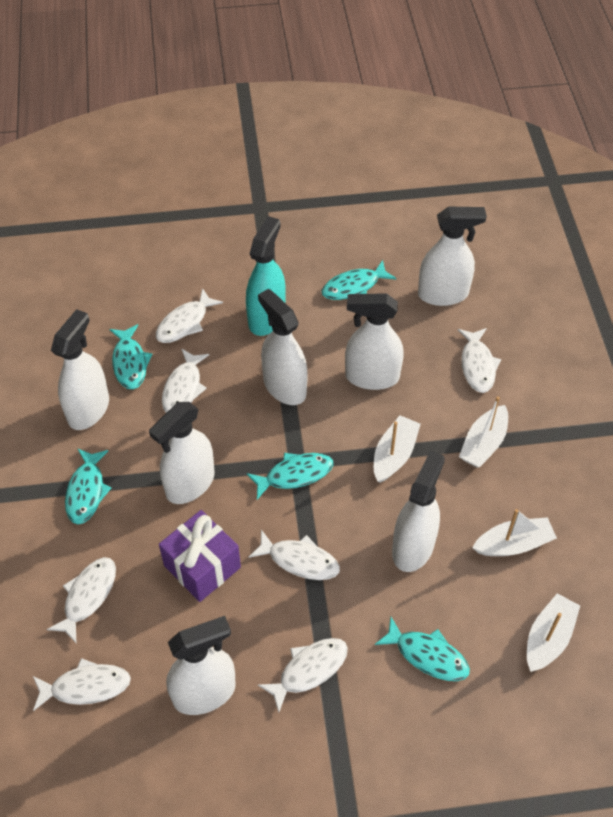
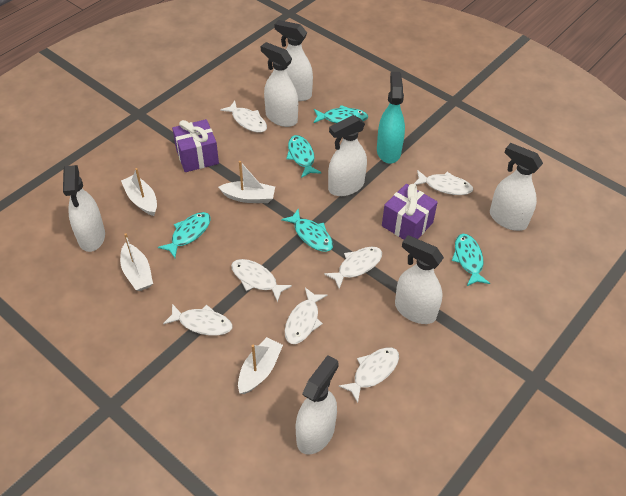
purple gift: [159,510,241,602] = 1 -> [172,119,219,172] [382,184,438,239] = 2

